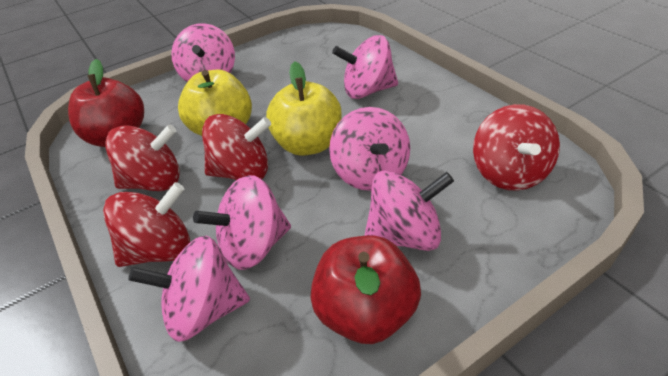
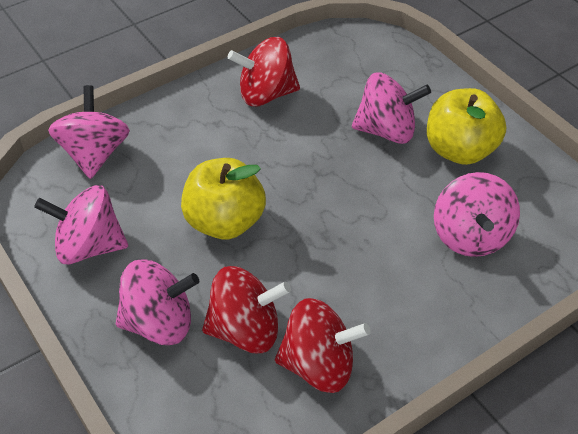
pink spinning top: [128,236,250,342] [171,23,235,82] [193,175,291,270] [329,107,410,191] [332,35,398,99] [364,170,454,251] = 6 -> [34,185,128,265] [48,85,130,179] [116,260,199,345] [352,73,431,144] [434,172,520,257] = 5
red apple: [68,59,144,147] [310,236,421,344] = 2 -> none = 0
red spinning top: [103,182,190,267] [105,125,180,191] [202,114,271,180] [473,104,560,191] = 4 -> [202,266,291,353] [228,37,300,106] [275,298,371,393] = 3

